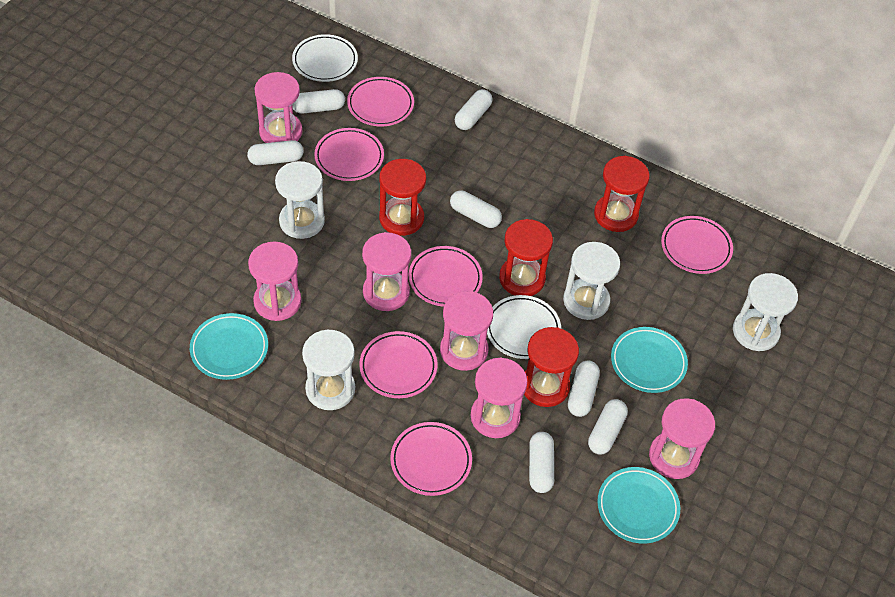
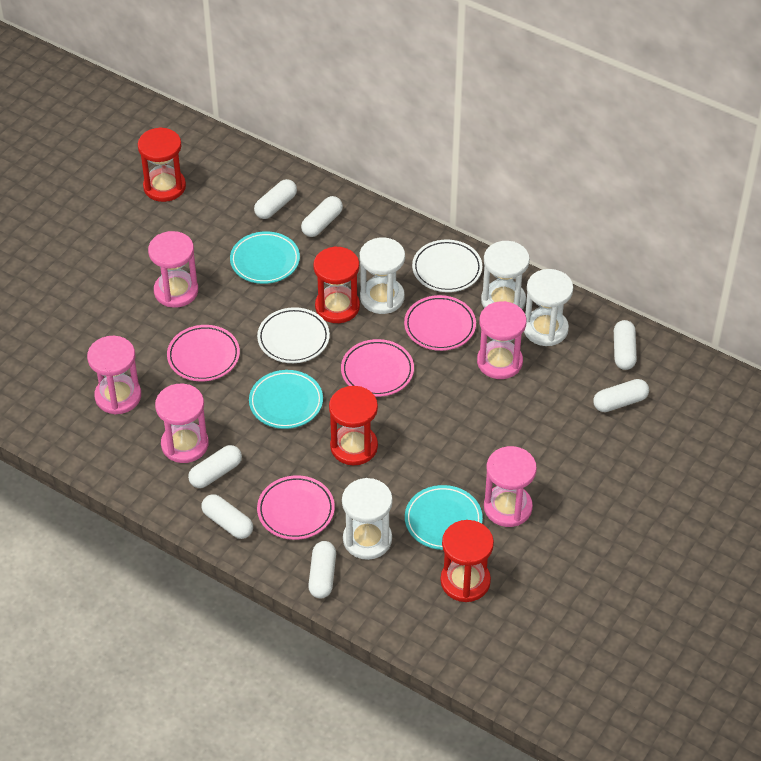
pink hourglass: [248,241,301,321] [254,72,302,143] [362,232,411,311] [440,291,493,371] [470,358,527,438] [649,398,715,479] = 6 -> [87,336,141,414] [148,231,198,308] [155,384,209,463] [477,301,526,379] [484,446,537,527] = 5
pink plate: [314,128,384,181] [347,77,414,126] [359,331,437,398] [390,422,472,496] [409,246,483,307] [661,216,733,274] = 6 -> [167,325,240,382] [257,475,335,540] [341,339,414,397] [404,295,476,351] = 4

